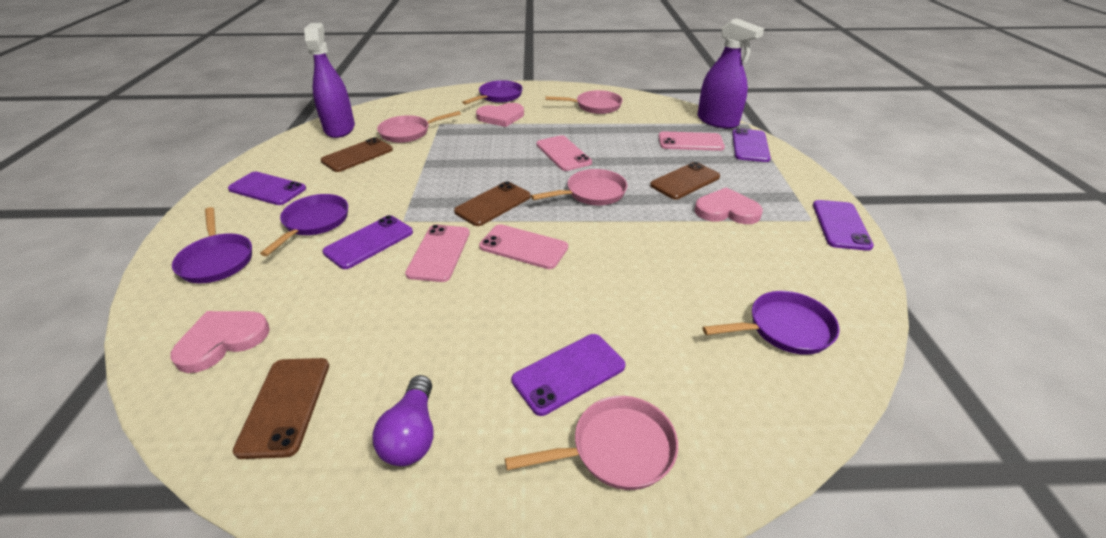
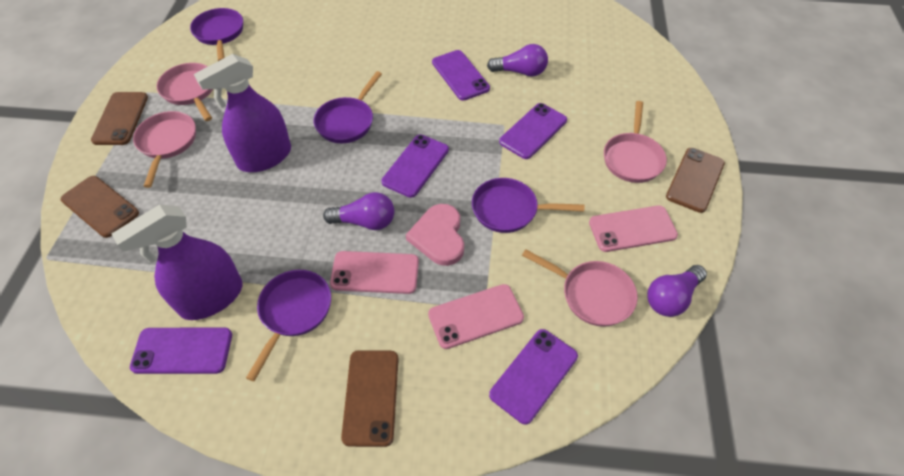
pink heart: [170,311,270,373] [476,103,524,127] [694,187,763,224] = 3 -> [406,204,464,266] = 1
pink phone: [405,224,470,282] [479,224,568,269] [536,135,592,171] [659,131,725,151] = 4 -> [330,251,419,294] [428,284,524,349] [589,206,678,252] = 3
purple light bulb: [372,375,433,466] = 1 -> [323,192,394,230] [487,44,548,77] [647,265,707,317] = 3

